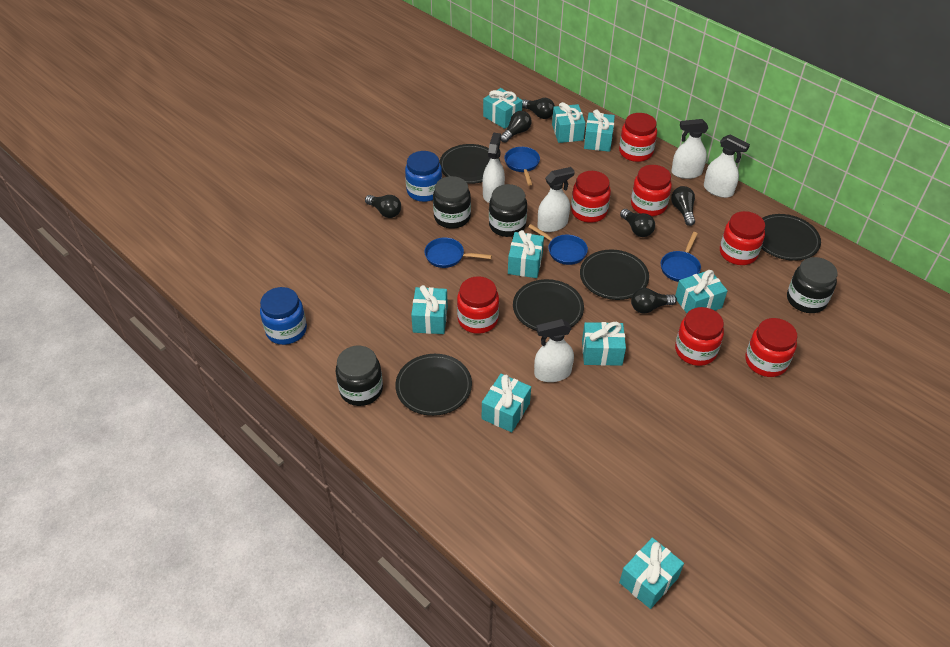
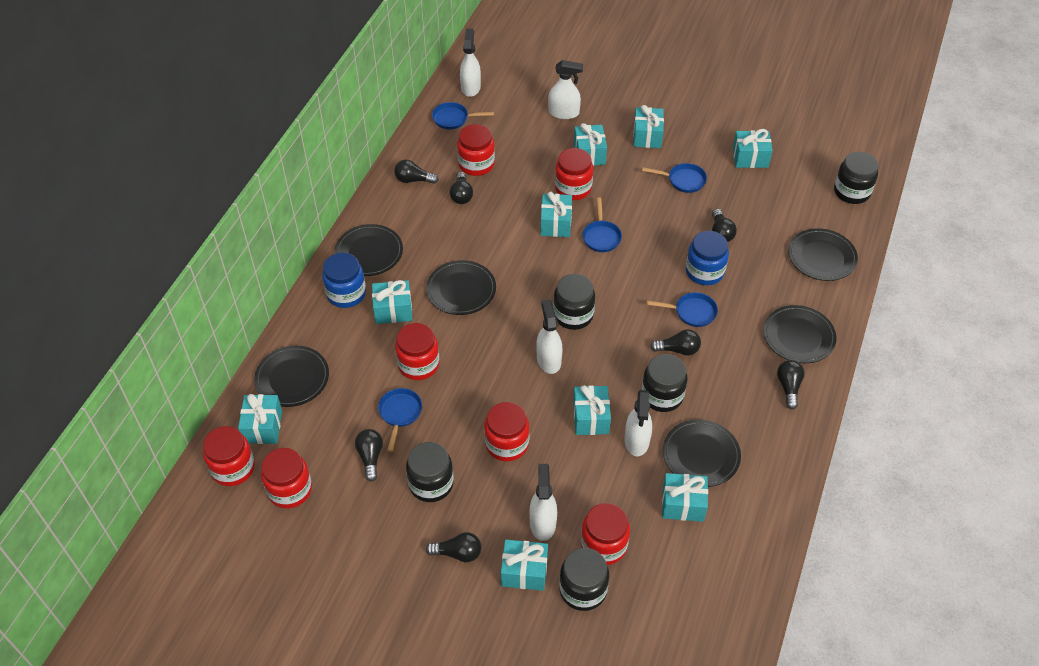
black jar: [336,346,383,406] [433,176,471,229] [489,184,527,237] [787,257,838,313] = 4 -> [406,442,454,502] [553,274,595,330] [559,548,609,611] [642,354,688,412] [834,152,878,204] = 5
black light bulb: [365,195,401,218] [501,111,532,143] [522,98,555,119] [620,209,655,237] [631,288,677,313] [671,186,695,226] = 6 -> [355,429,383,482] [394,159,439,184] [426,532,481,563] [450,172,473,204] [650,329,701,356] [712,209,737,242] [777,360,805,409] = 7
black plate: [395,354,472,416] [439,144,500,184] [513,279,584,331] [580,250,649,300] [761,214,821,261] = 5 -> [254,345,329,407] [335,224,403,276] [426,260,496,315] [663,419,741,487] [763,305,837,363] [788,228,858,281] = 6
blue pan: [425,238,492,268] [504,147,540,186] [528,224,588,265] [661,232,701,282] = 4 -> [378,388,422,452] [432,102,494,129] [582,197,622,252] [642,163,707,193] [646,292,718,327] = 5

